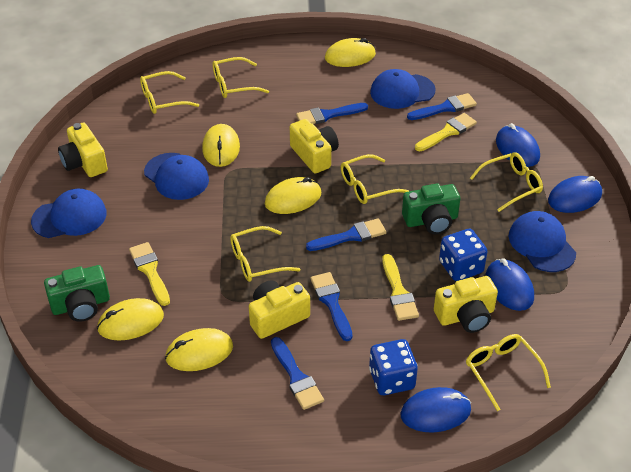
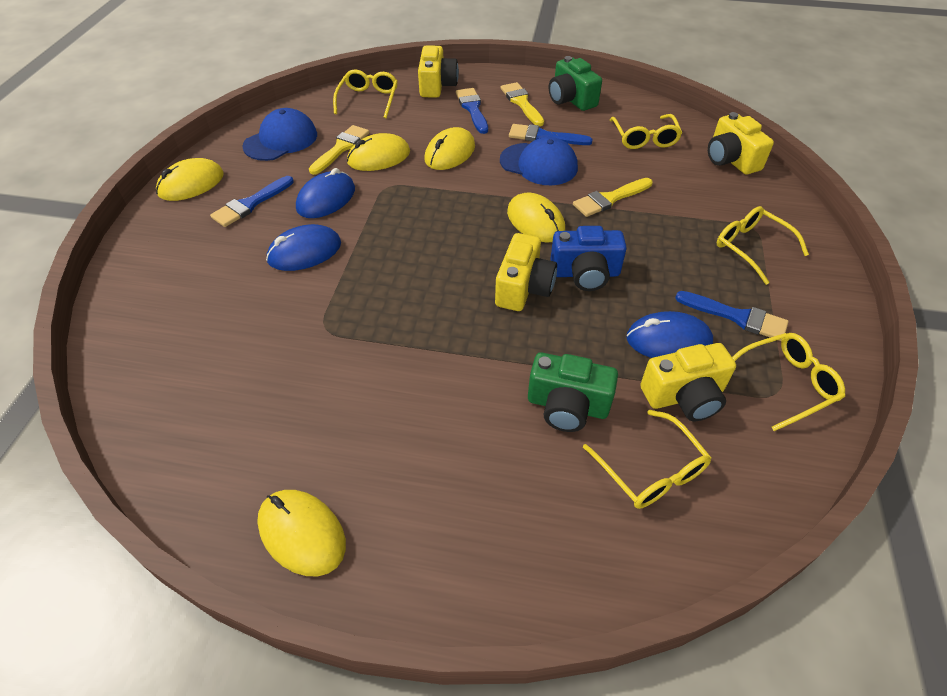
blue brush: [271,337,324,410] [296,103,368,124] [306,218,386,251] [310,272,352,341] [407,93,477,120] = 5 -> [210,176,294,227] [456,88,488,134] [509,124,593,145] [675,291,789,341] = 4
blue camera: none = 0 -> [550,226,627,291] = 1
blue cap: [31,189,107,238] [144,153,209,200] [370,69,436,109] [509,211,576,272] = 4 -> [242,108,317,161] [500,137,578,185] = 2
blue dice: [369,339,418,395] [439,229,488,281] = 2 -> none = 0
blue mouse: [400,387,471,433] [486,258,534,311] [496,123,540,167] [548,176,602,213] = 4 -> [266,224,341,271] [296,168,355,218] [626,311,713,358] = 3
yellow glasses: [140,71,199,114] [213,57,269,98] [230,226,300,282] [341,154,409,204] [466,334,551,411] [470,152,543,212] = 6 -> [333,70,398,118] [583,410,711,509] [610,114,682,149] [717,206,809,285] [732,333,845,431] = 5

